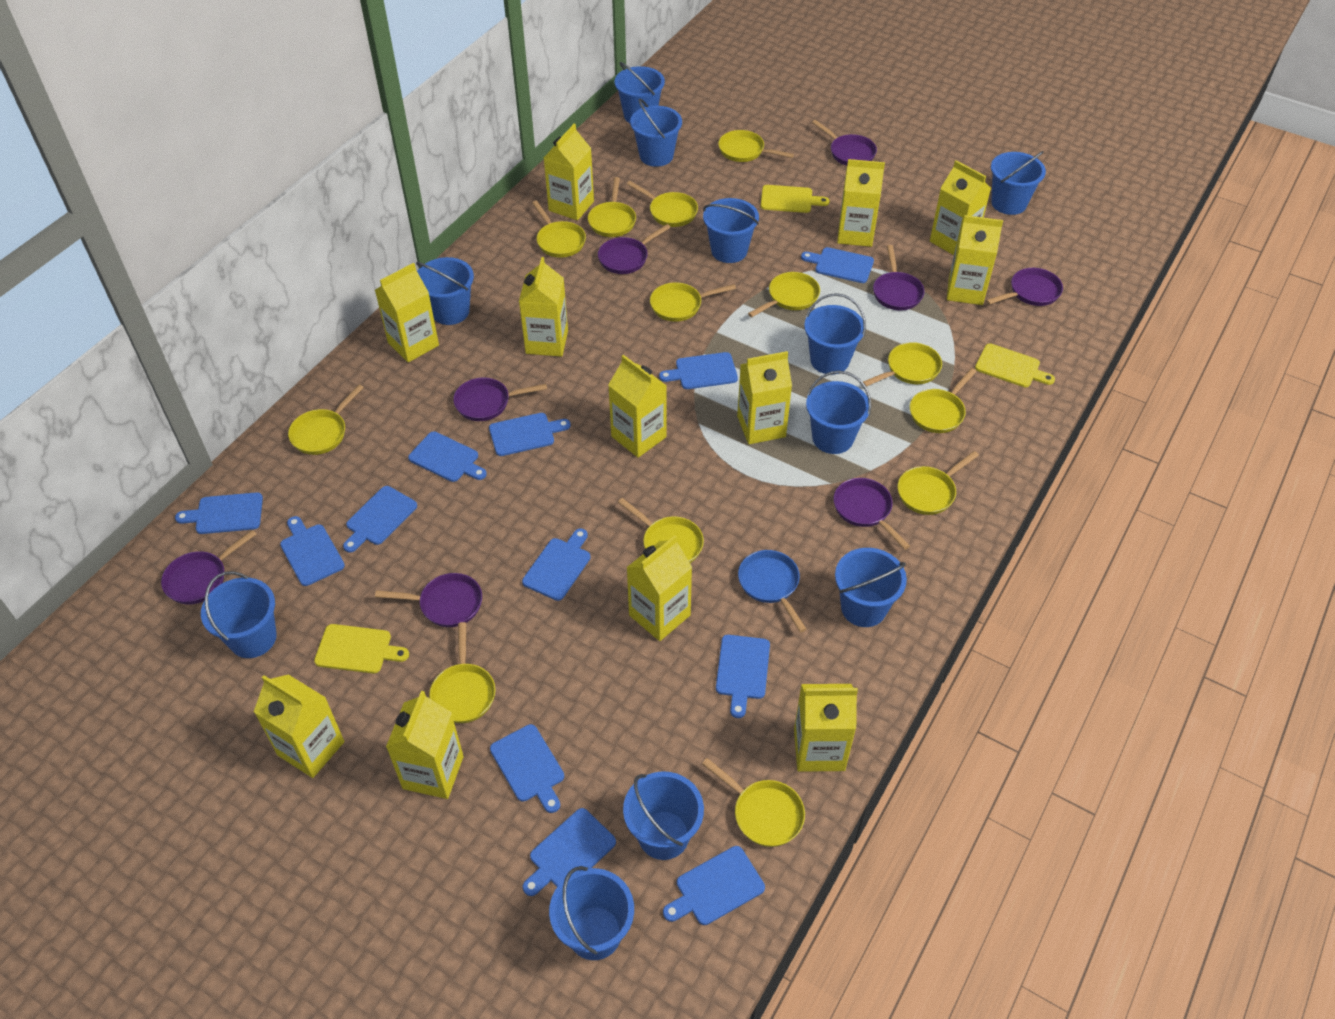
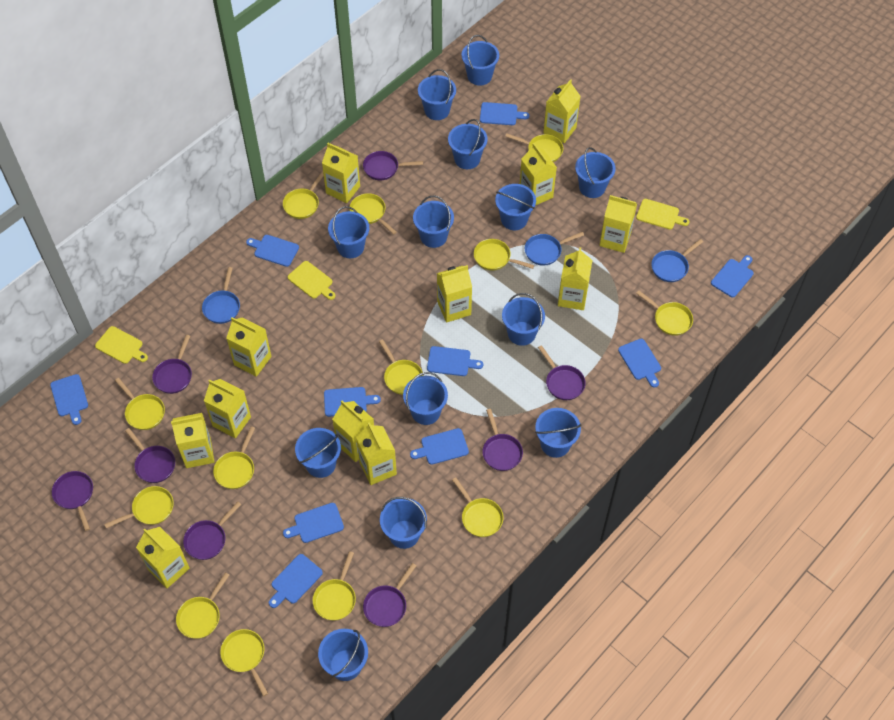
blue bucket: [201,571,277,658] [416,257,474,325] [549,866,634,960] [614,62,665,123] [623,771,704,860] [630,99,682,167] [703,198,759,263] [804,293,866,375] [806,371,871,454] [835,548,907,627] [991,151,1046,215] = 11 -> [295,428,341,478] [318,629,368,681] [328,206,369,258] [380,497,427,549] [403,372,448,425] [413,196,454,248] [418,69,456,120] [448,119,487,169] [461,35,499,86] [495,184,536,230] [502,293,545,346] [535,408,582,458] [575,147,616,198] = 13
blue cutting board: [175,492,263,534] [280,516,345,586] [343,486,417,552] [408,431,487,482] [489,413,571,456] [490,724,564,813] [522,528,591,601] [523,808,616,896] [659,352,738,389] [663,846,765,925] [716,635,770,718] [801,247,874,283] = 12 -> [50,374,88,425] [246,235,299,267] [269,554,323,608] [283,503,344,543] [324,387,381,417] [410,428,469,465] [427,346,483,376] [480,102,530,125] [618,339,661,388] [711,255,754,297] = 10
blue pan: [738,550,807,632] = 1 -> [202,267,240,324] [525,232,584,266] [651,239,703,282] = 3

